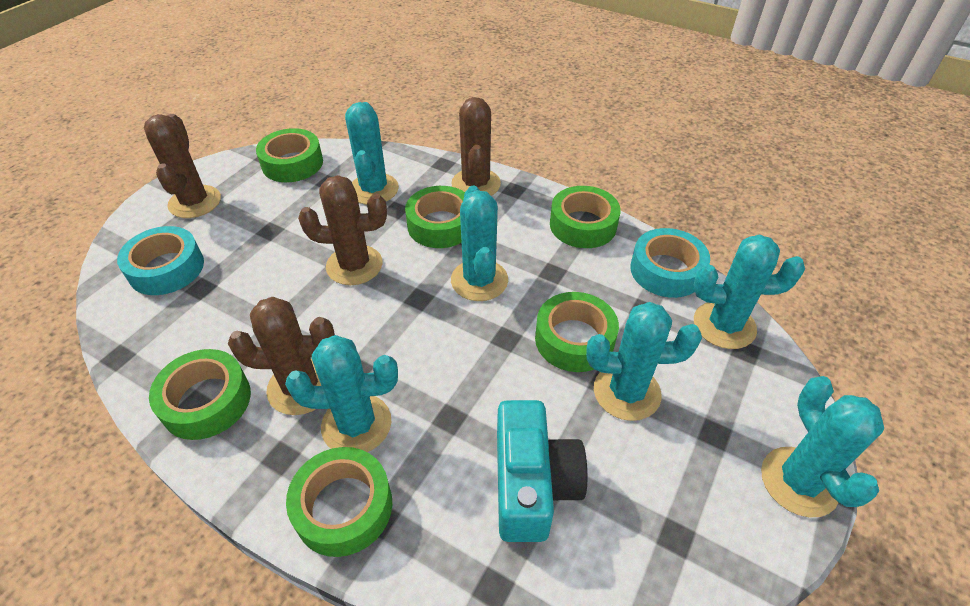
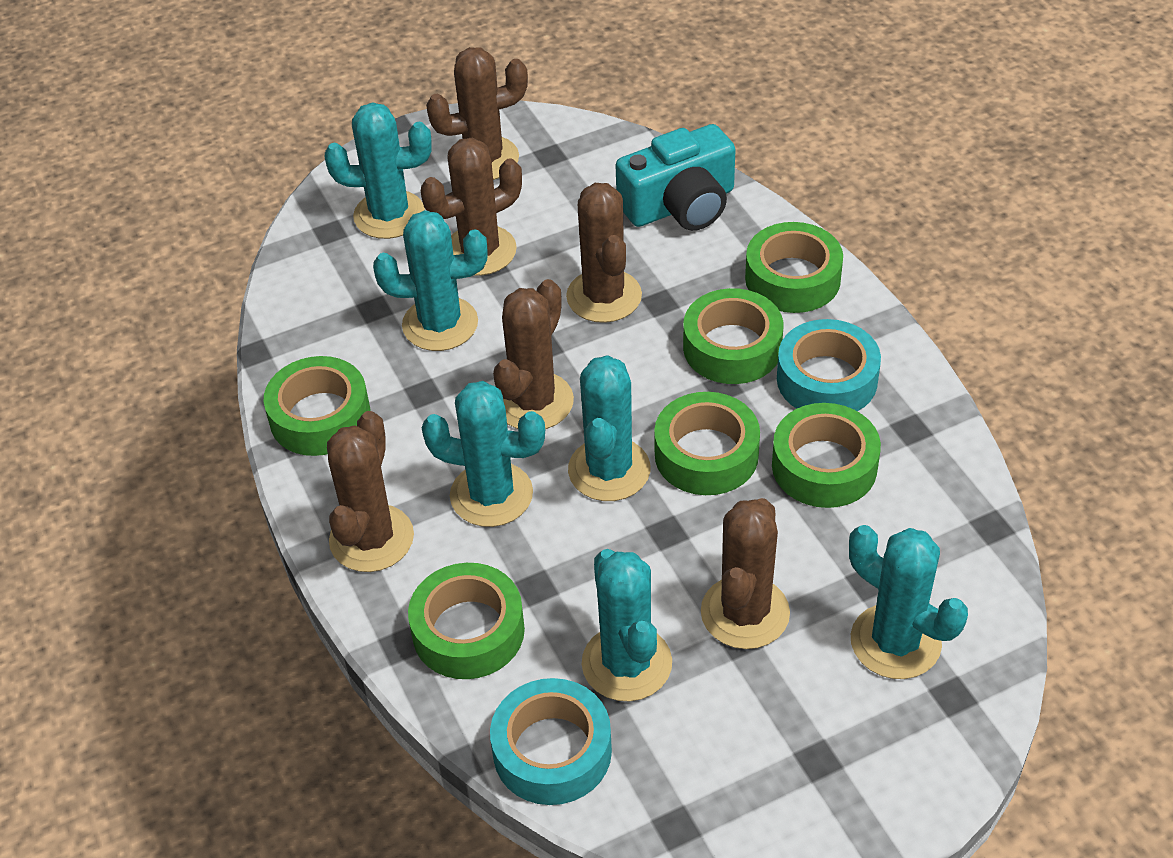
brown cactus: [144,114,221,218] [228,297,335,415] [298,175,387,285] [451,97,501,196] = 4 -> [327,411,414,572] [421,138,522,276] [426,47,528,180] [493,279,574,429] [566,183,642,323] [701,498,790,649] = 6

